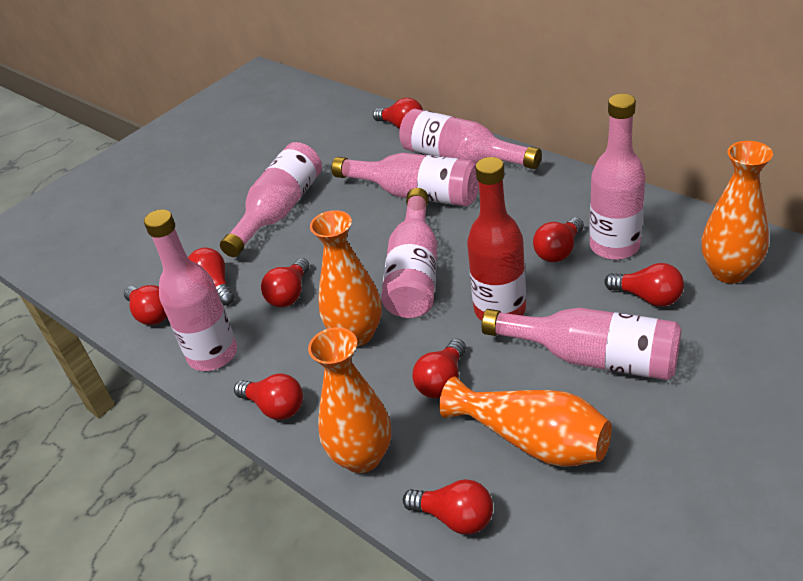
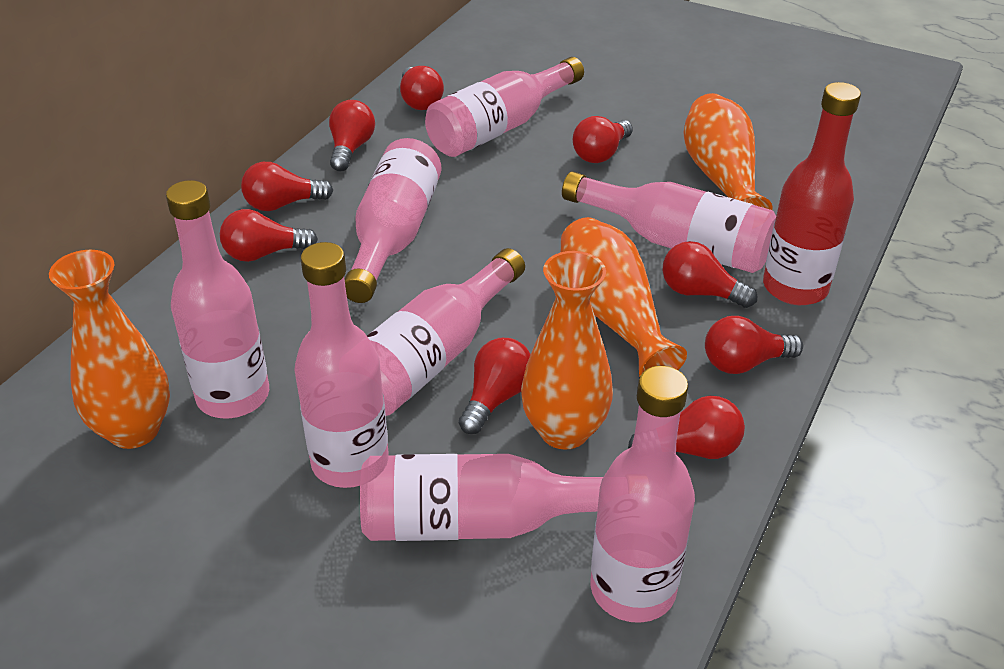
pink bottle: [144,209,237,371] [220,142,322,257] [332,153,479,206] [381,188,437,318] [399,109,542,169] [482,308,681,380] [589,94,646,260] = 7 -> [166,180,269,418] [294,242,389,488] [345,138,441,303] [360,454,603,541] [367,248,525,416] [425,57,584,157] [562,172,776,273] [591,366,695,623] = 8

